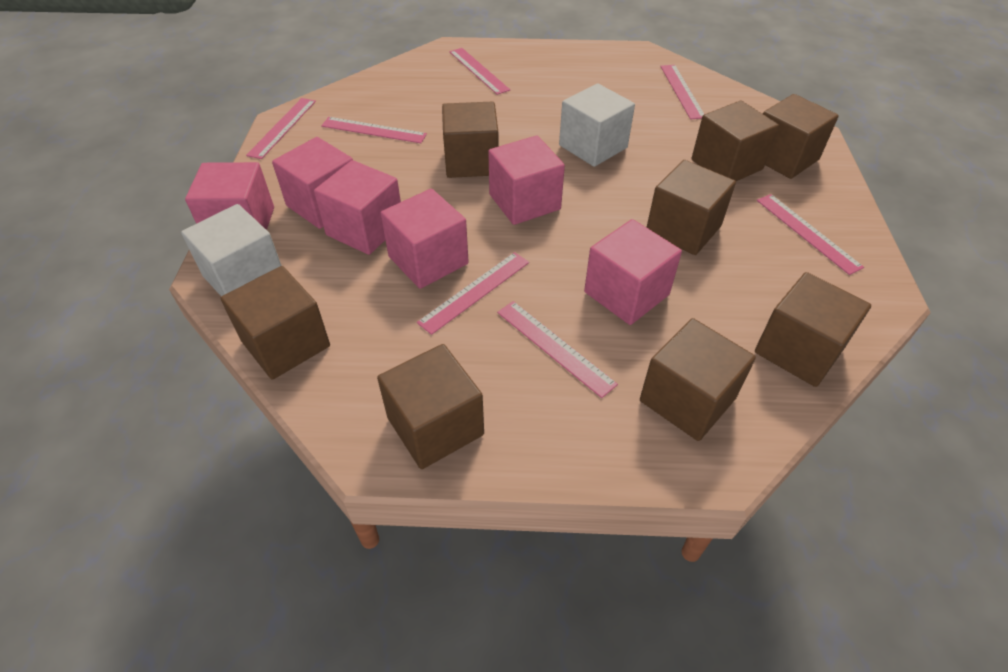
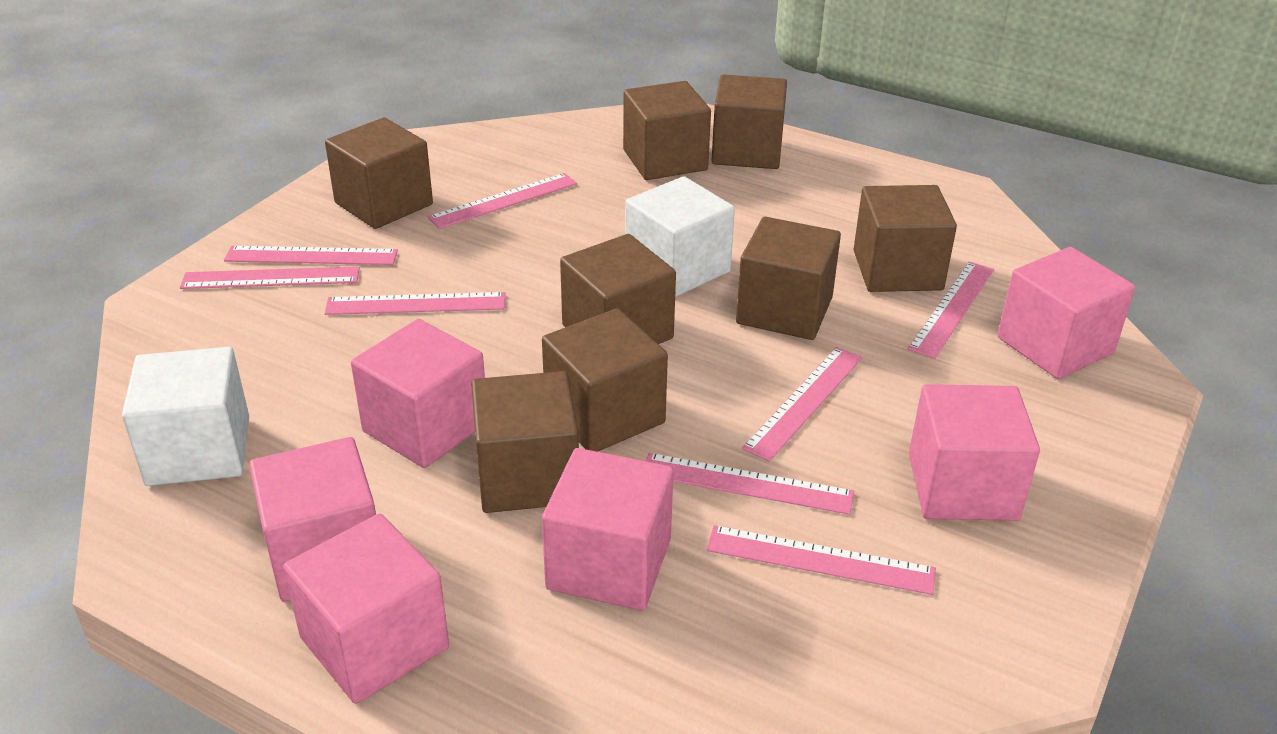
pink ruler: [246,98,316,159] [321,117,427,143] [417,252,529,335] [449,48,510,95] [497,301,618,398] [660,65,704,119] [757,194,864,275] = 7 -> [180,266,360,289] [224,246,398,265] [325,292,506,315] [428,173,577,229] [646,453,854,515] [707,525,936,595] [742,347,862,462] [908,262,994,359] = 8

